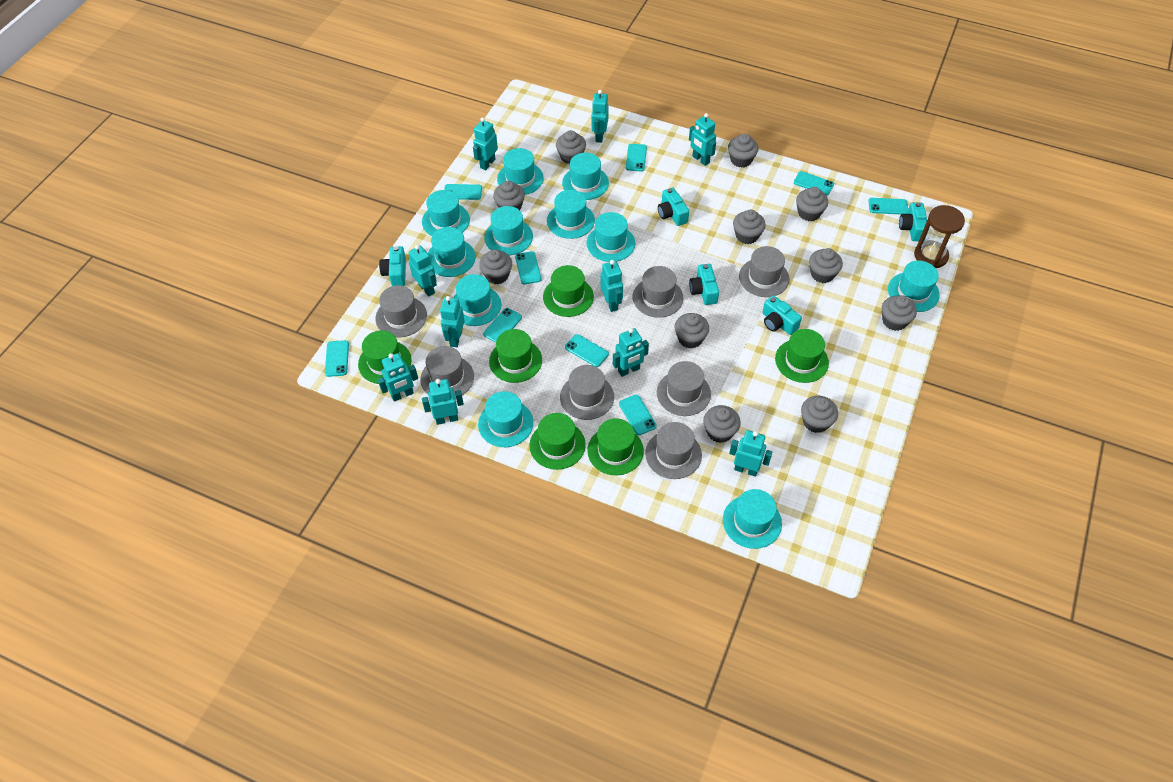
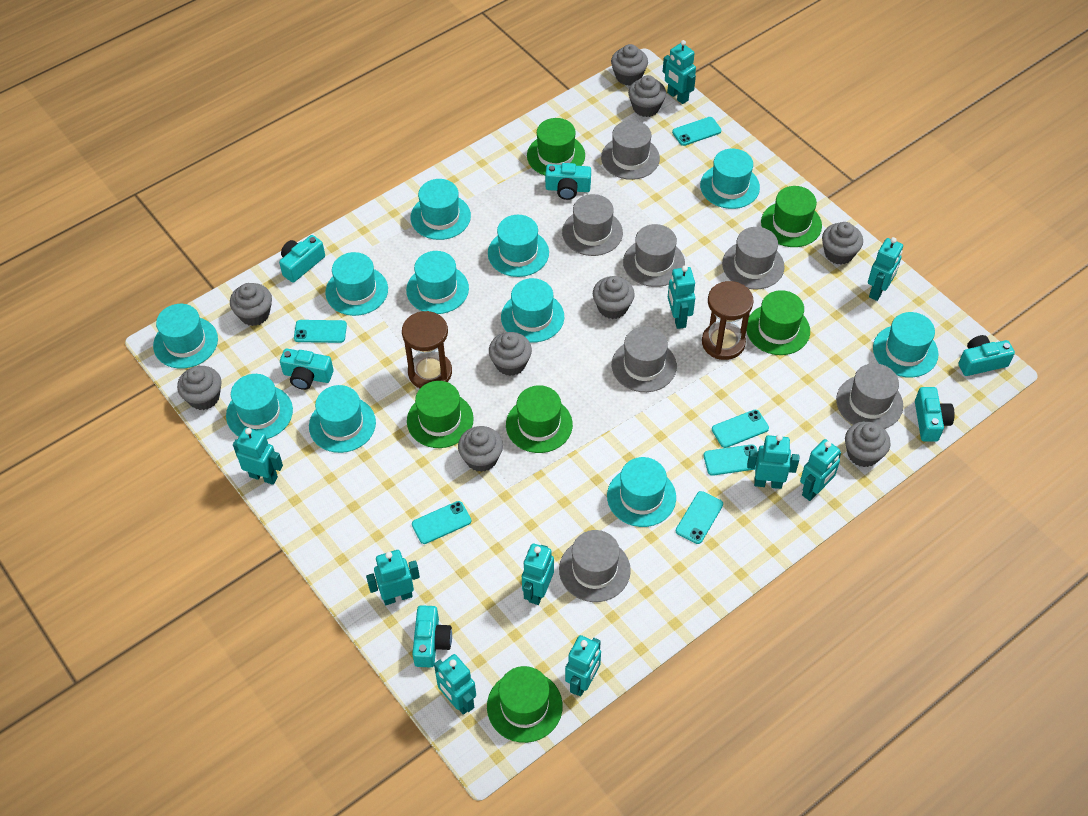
brown hourglass: [914,205,965,268] = 1 -> [402,311,452,388] [702,281,754,360] = 2
grey cupcake: [479,250,512,284] [493,181,525,210] [556,130,586,164] [674,313,709,348] [703,405,741,443] [728,134,759,168] [733,210,766,244] [796,187,828,221] [801,396,838,433] [809,248,843,283] [882,295,917,331] = 11 -> [177,366,222,410] [230,283,272,326] [458,426,503,472] [489,332,532,376] [593,276,635,319] [611,44,648,86] [628,75,666,117] [822,222,863,265] [845,421,890,467] = 9
turquoise camera: [379,246,406,286] [658,188,689,226] [689,264,719,305] [762,295,802,335] [899,202,929,241] = 5 -> [279,235,325,283] [280,349,334,390] [412,605,452,668] [545,163,591,200] [915,387,954,442] [958,335,1015,376] = 6
turquoise phone: [325,340,349,377] [444,184,482,200] [483,308,522,343] [515,251,541,284] [565,334,609,367] [619,395,657,435] [626,144,647,171] [794,171,834,195] [869,198,908,214] = 9 -> [294,320,347,343] [412,501,471,544] [672,117,721,146] [676,491,723,544] [704,444,758,476] [712,410,769,448] = 6

